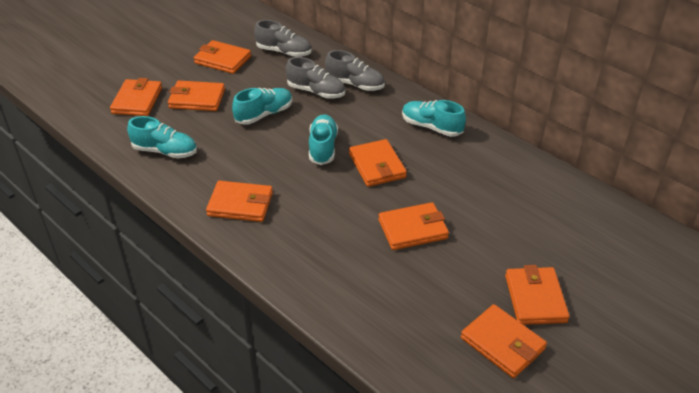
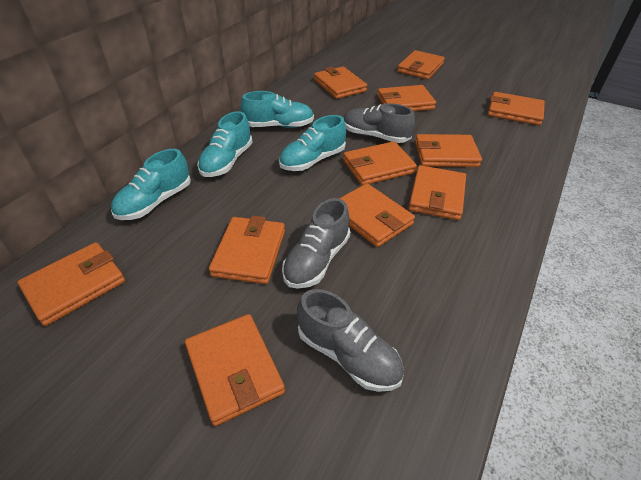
orange wallet: [110,78,162,116] [168,81,225,111] [194,40,251,74] [206,181,273,222] [349,139,407,187] [378,202,449,250] [461,304,547,378] [505,265,570,325] = 8 -> [18,242,125,326] [185,314,285,426] [209,216,285,284] [314,66,367,99] [339,183,415,247] [343,141,417,186] [377,85,436,111] [397,50,445,79] [409,165,466,220] [415,134,482,167] [488,92,545,125] = 11

